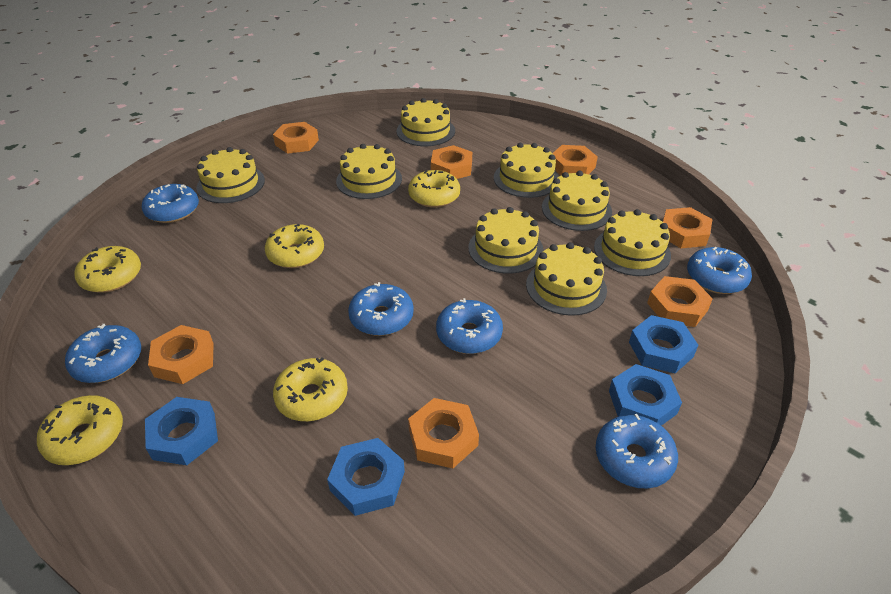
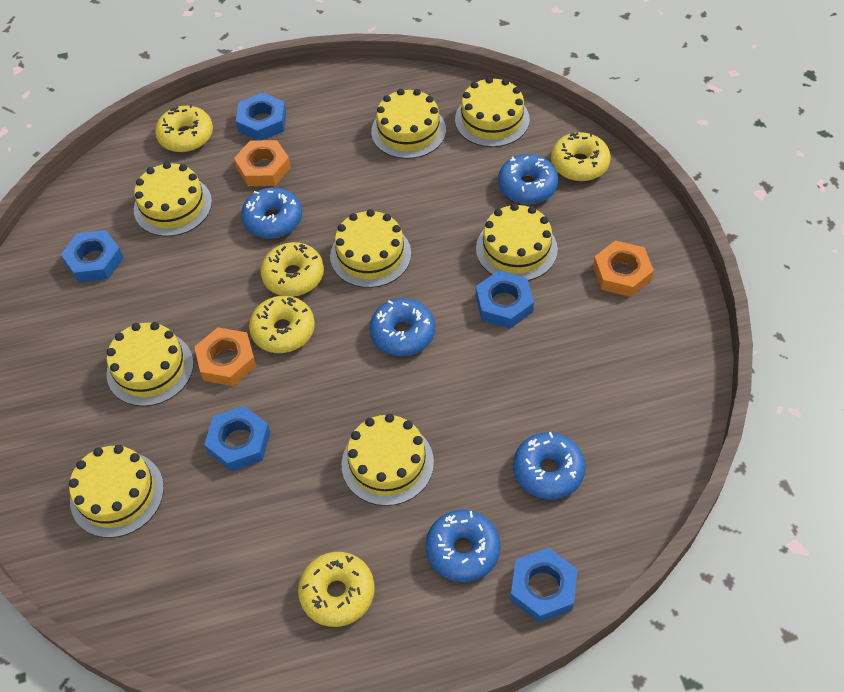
blue donut: [65,324,141,383] [142,184,199,223] [348,282,414,336] [436,298,503,354] [596,414,678,488] [687,247,752,294] = 6 -> [241,187,302,239] [369,298,435,356] [426,510,501,582] [498,154,559,204] [513,432,586,500] = 5
blue nut: [145,397,218,465] [327,438,405,516] [609,364,682,426] [629,315,698,373] = 4 -> [61,230,124,283] [204,406,270,471] [236,93,286,140] [476,270,534,329] [510,548,577,623] = 5
orange nut: [148,325,214,384] [273,122,319,154] [408,398,479,468] [431,145,472,179] [552,145,598,176] [647,276,713,327] [663,207,713,248] = 7 -> [194,327,256,386] [234,140,291,186] [593,241,654,297] = 3

